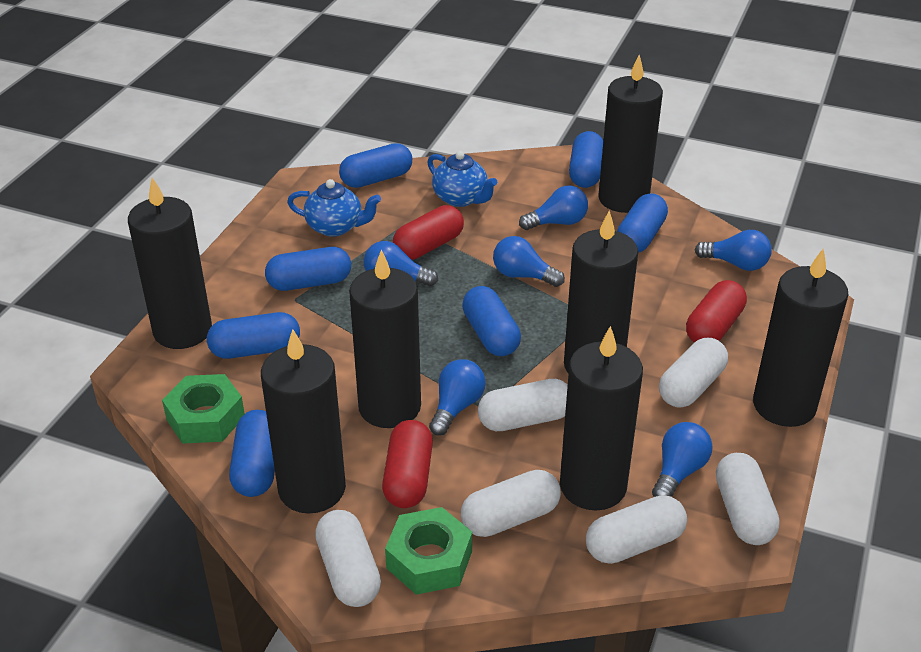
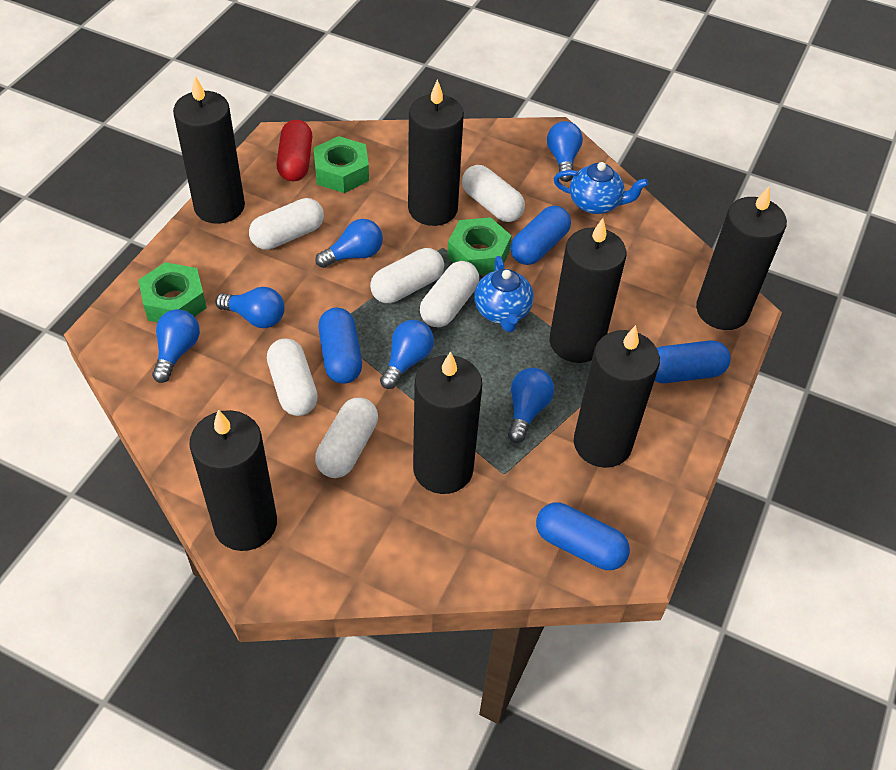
blue capsule: [207,312,300,359] [229,410,275,497] [265,247,351,291] [339,143,412,188] [462,286,521,356] [569,131,603,188] [617,193,668,253] = 7 -> [318,308,362,384] [510,206,571,265] [536,502,630,570] [654,340,731,383] = 4
green nut: [162,374,245,444] [385,507,472,595] = 2 -> [138,262,207,322] [314,136,369,193] [447,217,512,275] = 3
red capsule: [382,420,433,508] [393,205,464,260] [686,280,747,342] = 3 -> [276,120,312,181] = 1

